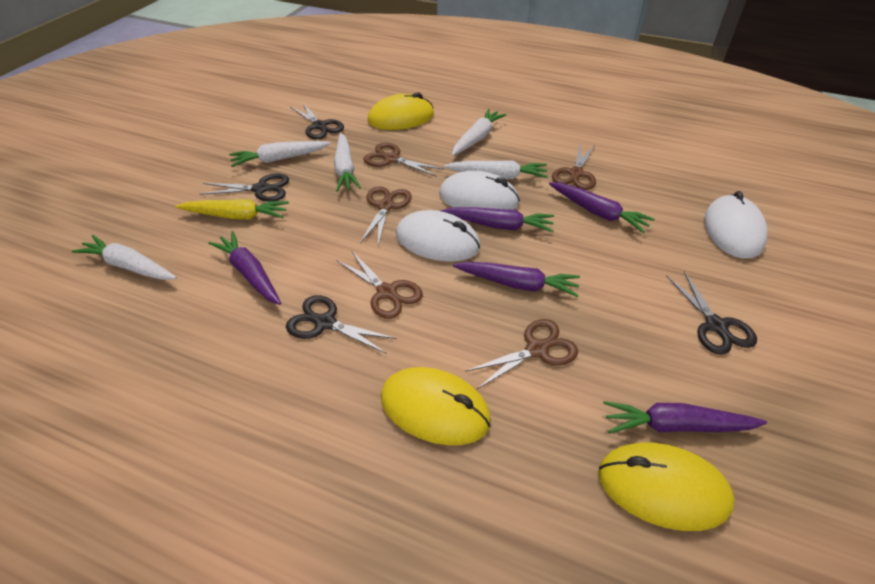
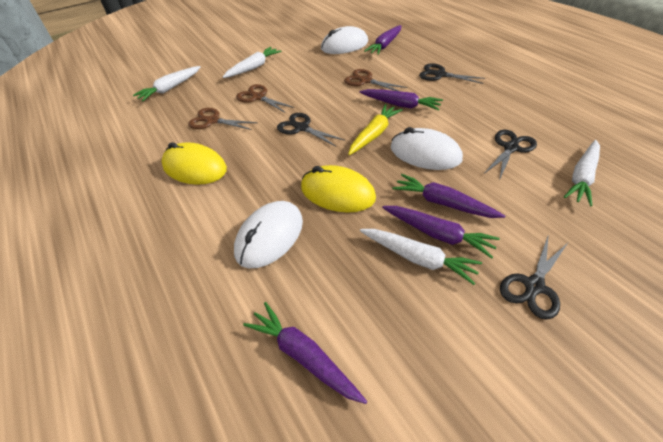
brown scissors: [336,250,423,319] [360,186,412,245] [363,143,444,177] [465,319,578,389] [552,144,596,190] = 5 -> [188,108,258,130] [236,84,294,113] [344,69,407,91] = 3
white carrot: [72,235,177,280] [229,141,331,167] [334,133,361,192] [444,160,548,179] [452,109,507,156] = 5 -> [133,66,201,101] [223,47,282,78] [360,229,482,285] [564,140,600,206] = 4
yellow mouse: [368,92,434,130] [381,367,491,445] [598,443,735,531] = 3 -> [161,142,227,185] [301,165,376,213] = 2

